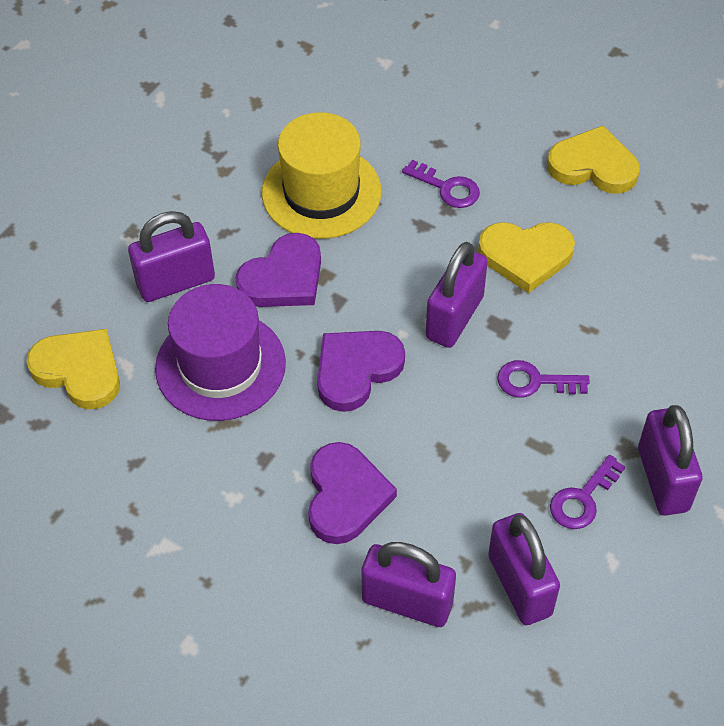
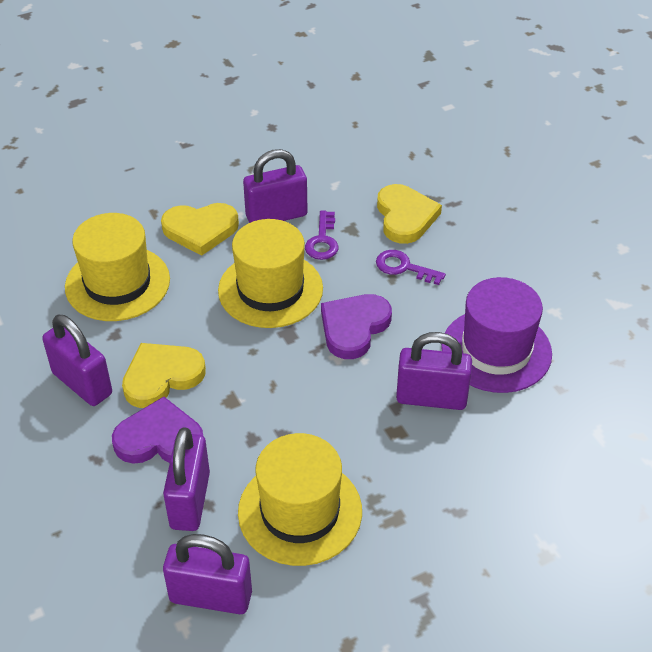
purple heart: [235,233,321,307] [308,442,397,544] [317,331,405,412] = 3 -> [112,397,203,464] [321,294,392,359] = 2
purple key: [402,160,480,208] [497,360,590,398] [550,455,625,529] = 3 -> [305,210,338,260] [376,250,446,285] = 2
yellow hat: [262,112,381,239] = 1 -> [65,213,170,321] [218,219,323,328] [238,433,362,566] = 3

